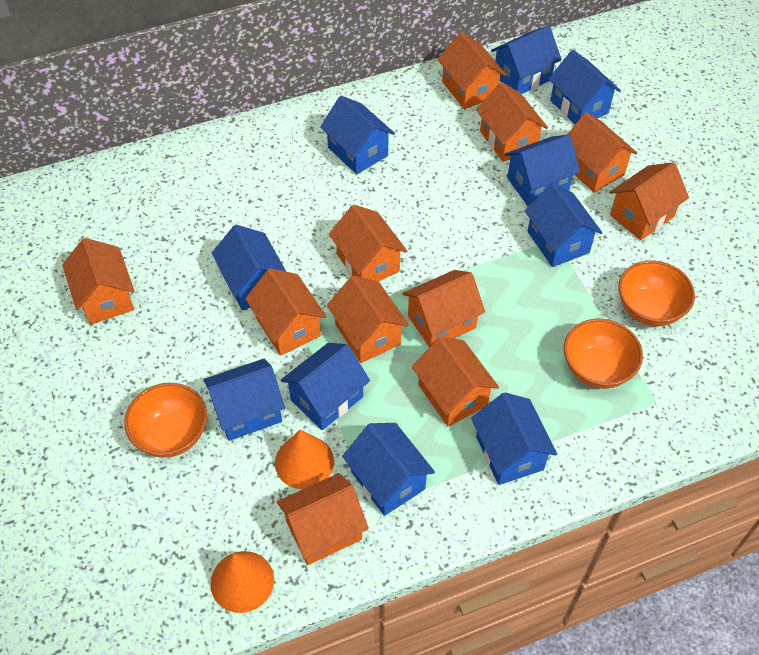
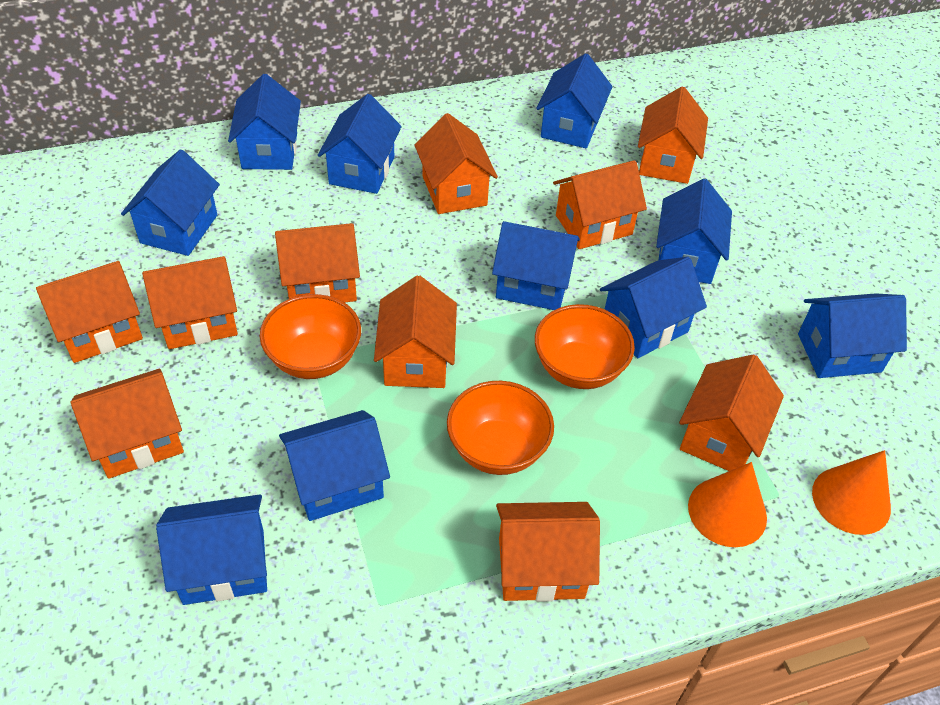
orange house: [62,238,134,324] [245,268,327,356] [277,473,369,565] [327,275,409,363] [329,205,407,281] [403,270,485,347] [412,337,499,427] [437,32,506,109] [476,82,548,162] [567,112,637,193] [609,162,689,240] = 11 -> [36,261,143,363] [71,369,184,479] [142,256,238,349] [275,223,360,302] [374,275,457,388] [415,113,498,214] [496,502,600,602] [553,160,647,249] [638,87,708,184] [679,354,784,471] = 10

